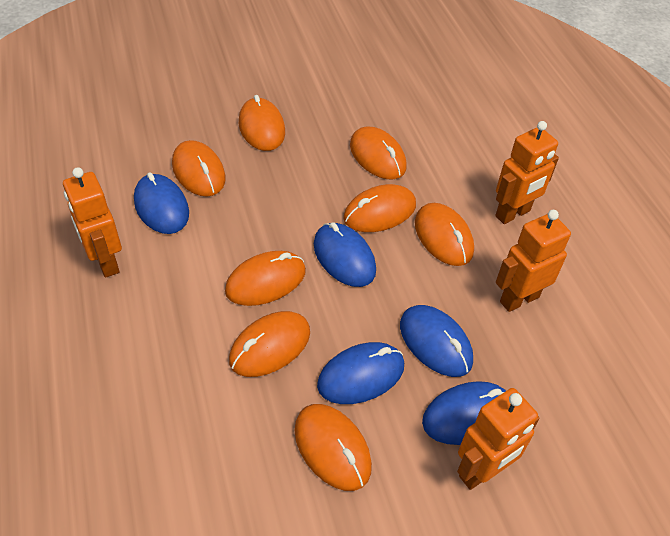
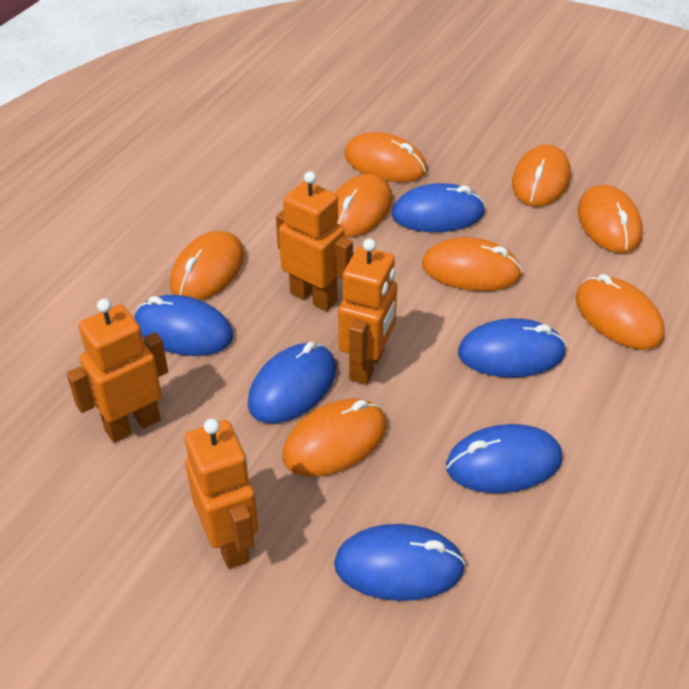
blue mouse: [134,172,189,234] [314,222,376,287] [317,342,404,404] [400,305,473,377] [422,381,506,445] = 5 -> [134,295,234,356] [248,342,336,424] [334,524,465,601] [392,183,485,232] [446,424,562,493] [458,318,566,377] = 6

